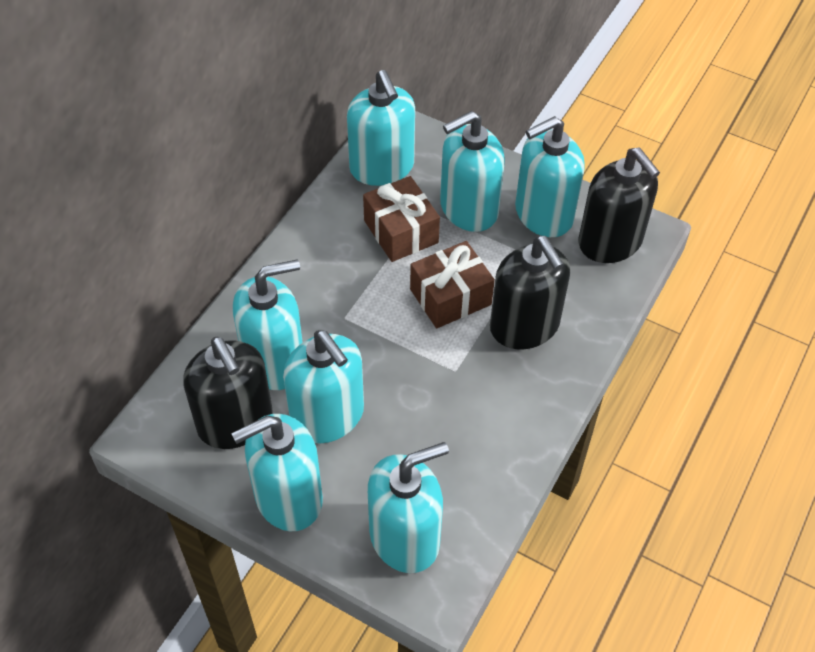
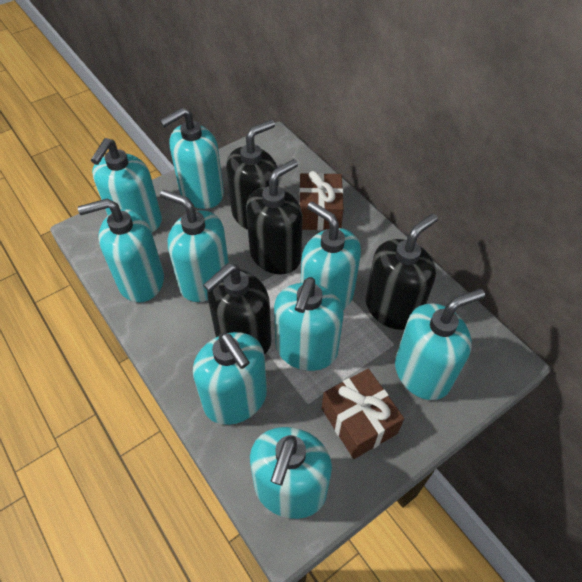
black soap dispenser: [183,336,273,449] [490,236,570,349] [578,147,660,263] = 3 -> [203,263,272,355] [226,120,279,230] [246,159,303,275] [365,214,438,330] = 4
turquoise soap dispenser: [231,414,323,531] [233,259,303,390] [283,330,364,443] [347,70,415,186] [368,442,449,573] [440,111,505,232] [515,116,585,237] = 7 -> [78,199,164,303] [91,138,162,233] [160,107,224,209] [160,190,229,302] [193,332,267,425] [250,427,332,519] [274,277,344,371] [301,201,361,310] [395,289,485,400] = 9

